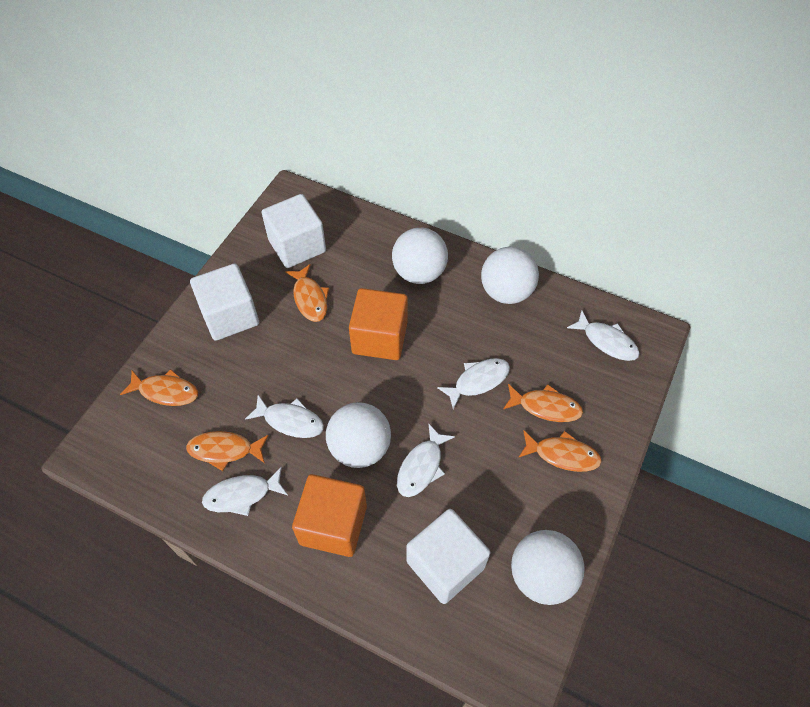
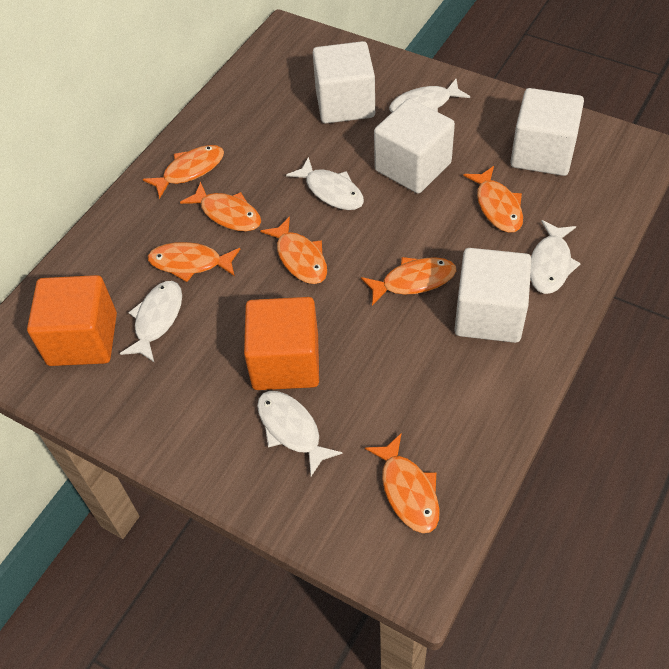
orange fish: [120,369,198,406] [186,431,269,471] [285,264,329,322] [503,384,583,422] [518,430,602,472] = 5 -> [143,145,224,199] [148,242,240,282] [180,182,261,231] [260,216,327,284] [361,257,456,306] [365,434,440,533] [463,166,523,233] = 7
white ball: [326,402,391,468] [392,228,448,284] [481,247,539,304] [511,530,585,605] = 4 -> none = 0
white cube: [190,263,259,341] [262,194,326,268] [406,509,490,604] = 3 -> [313,41,375,123] [374,98,455,193] [454,248,532,343] [510,88,584,176] = 4

